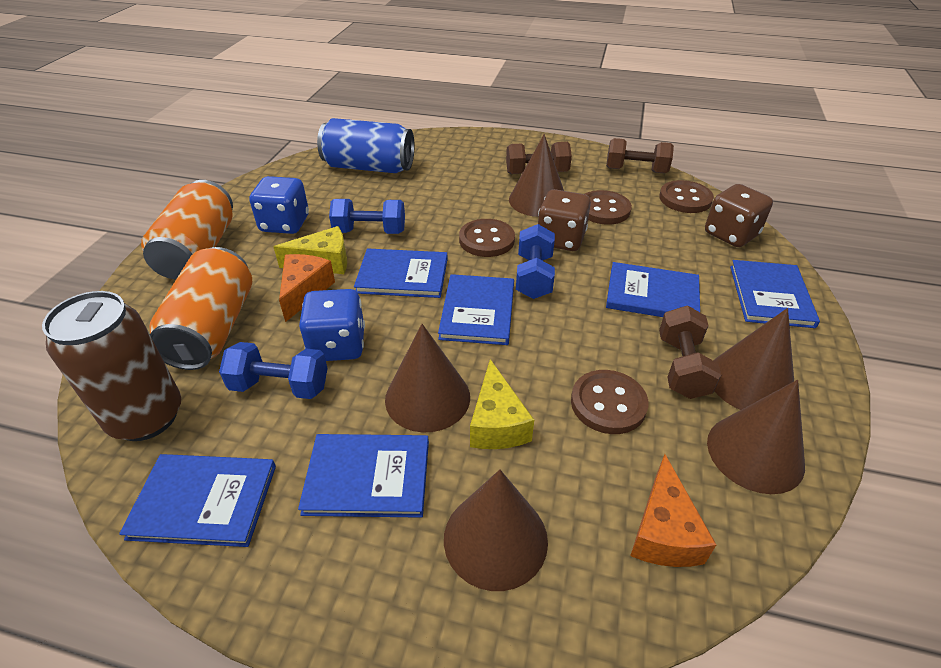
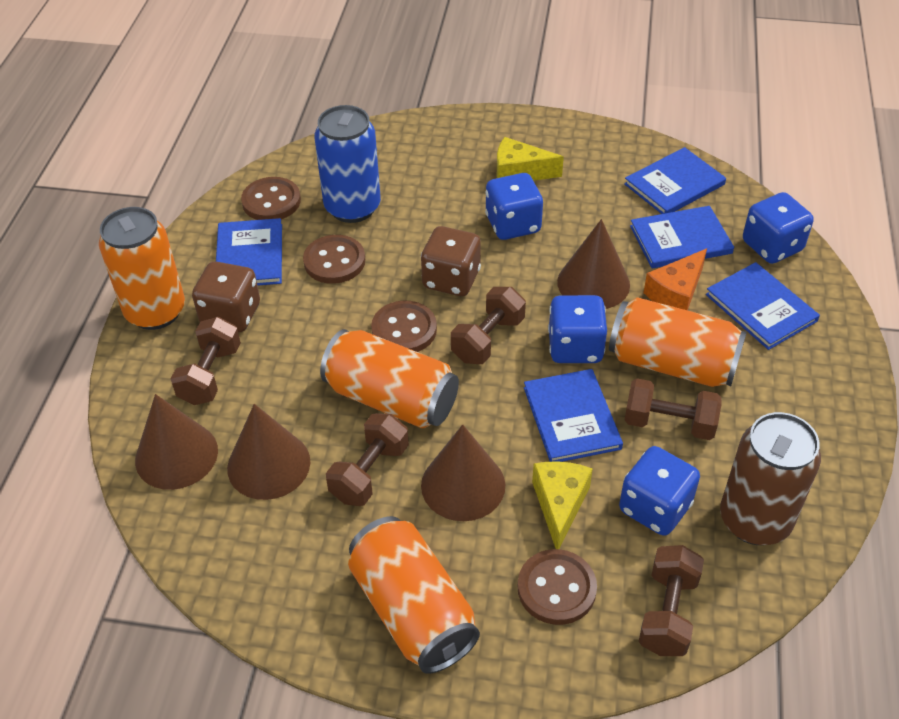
blue book: [119,454,276,547] [298,434,429,518] [354,248,448,298] [438,274,514,345] [606,262,700,317] [730,260,820,328] = 6 -> [216,218,282,285] [524,369,623,462] [624,147,726,214] [630,206,734,268] [706,262,820,350] = 5
blue dice: [249,176,309,234] [299,289,365,361] = 2 -> [485,173,543,240] [548,295,607,363] [619,446,700,536] [743,192,814,264] = 4
blue dumbbell: [219,342,328,399] [329,199,405,234] [516,224,555,299] = 3 -> none = 0
brown cone: [385,324,470,432] [444,470,548,591] [509,134,564,217] [707,380,805,494] [713,308,794,410] = 5 -> [135,394,218,490] [227,404,310,500] [421,424,505,521] [557,219,630,309] = 4
brown dumbbell: [506,142,572,174] [606,138,674,173] [659,306,721,399] = 3 -> [171,317,241,405] [326,413,409,506] [451,287,526,364] [625,378,721,440] [639,545,704,656] = 5
orange can: [141,180,233,279] [149,247,252,370] = 2 -> [99,207,185,330] [320,329,459,428] [348,516,480,674] [609,297,747,387] = 4
orange cheese: [279,254,335,322] [630,454,716,567] = 2 -> [644,248,707,310] = 1

